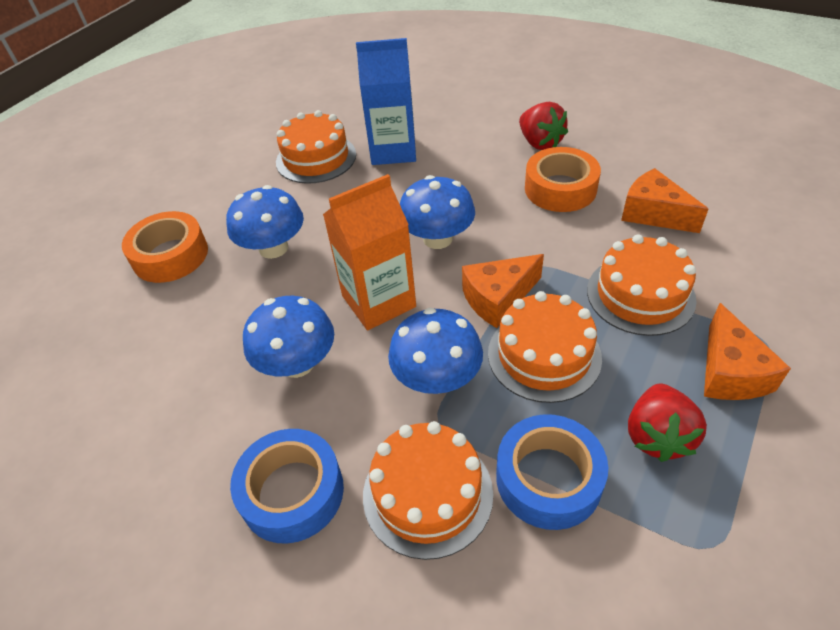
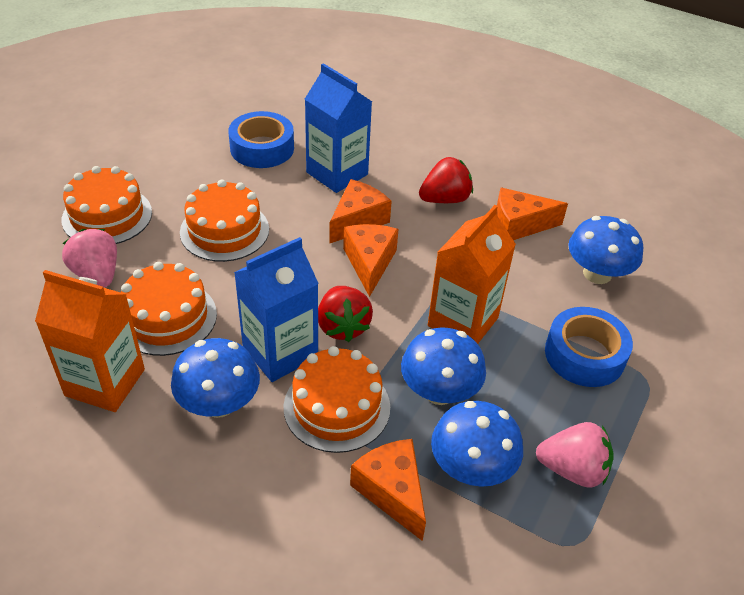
blue carton: [356,38,416,165] = 1 -> [234,237,319,382] [305,63,372,193] = 2
orange carton: [323,174,416,330] = 1 -> [35,270,145,412] [428,205,516,344] = 2
orange cheese: [462,254,544,328] [621,168,708,233] [704,303,791,400] = 3 -> [329,179,392,244] [343,224,399,297] [350,439,426,541] [496,188,568,240] = 4
orange tape: [122,211,208,283] [525,147,601,212] = 2 -> none = 0
pink strawberry: none = 0 -> [62,229,117,288] [536,422,614,488] = 2

